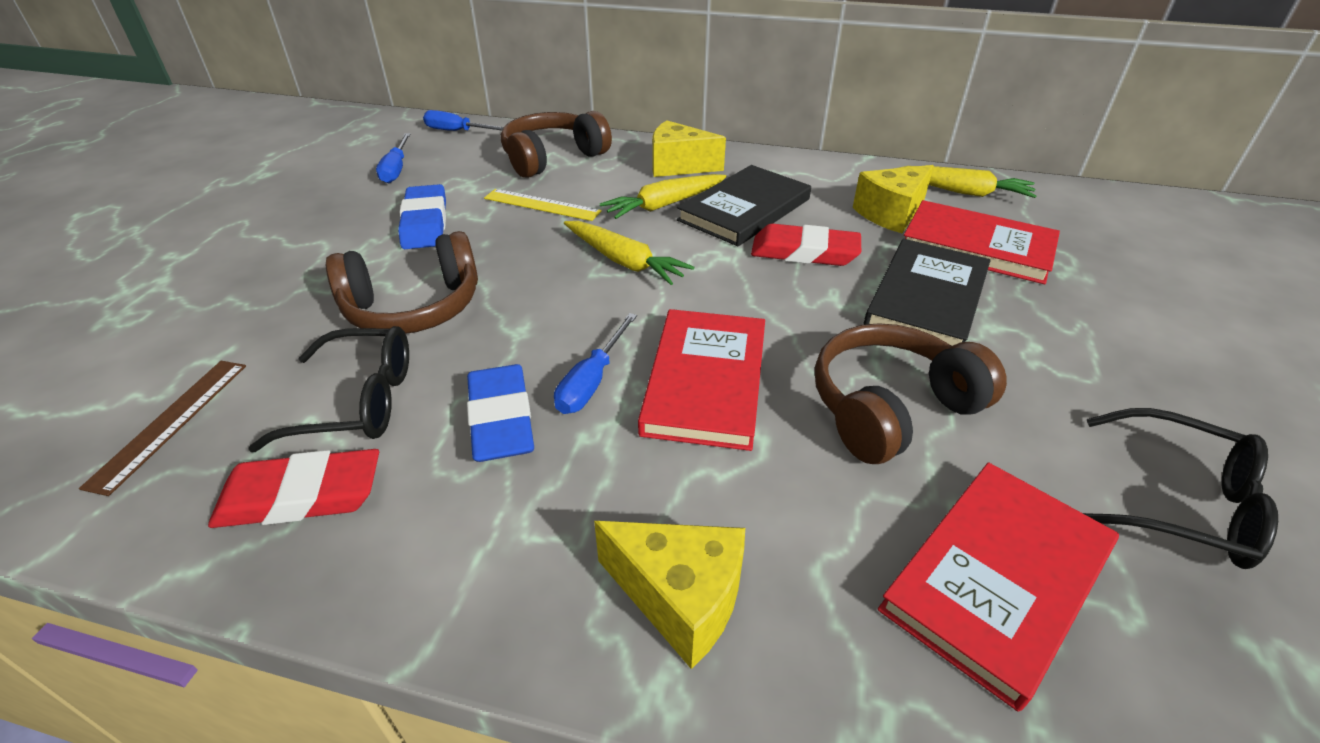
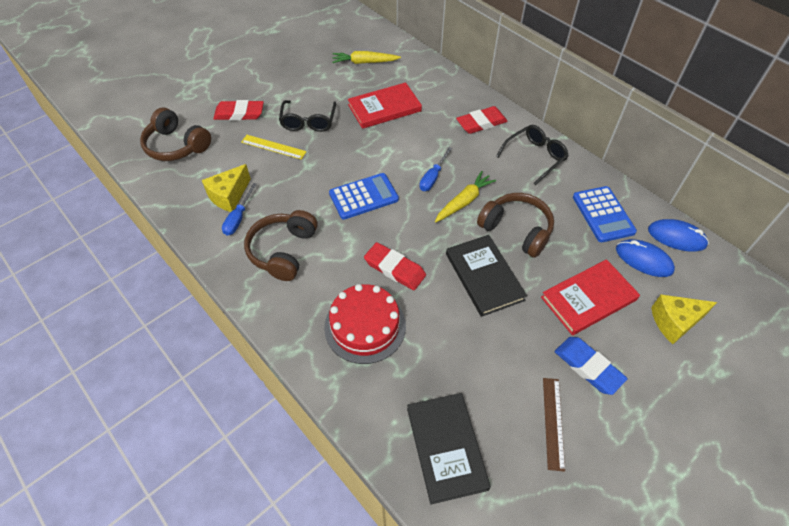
blue calculator: none = 0 -> [329,173,399,220] [573,186,637,242] = 2
blue eraser: [398,184,446,249] [467,364,534,462] = 2 -> [555,337,628,395] = 1
blue mouse: none = 0 -> [616,239,675,277] [648,219,709,252] = 2
blue screwdriver: [376,133,411,183] [423,110,504,131] [554,313,637,414] = 3 -> [222,183,257,236] [420,147,452,191] = 2
red book: [638,309,765,451] [878,462,1119,712] [904,200,1060,284] = 3 -> [348,82,422,129] [541,259,640,335] = 2
red cake: none = 0 -> [324,284,406,364] = 1
red eraser: [208,449,379,528] [751,223,861,266] = 2 -> [213,100,264,120] [364,242,426,290] [456,106,508,134] = 3
yellow carrot: [564,221,695,285] [600,174,726,219] [899,166,1037,198] = 3 -> [332,51,401,64] [435,171,496,223] = 2
yellow cheese: [594,521,745,669] [652,120,726,177] [853,165,934,233] = 3 -> [202,164,251,212] [651,294,717,344] = 2

